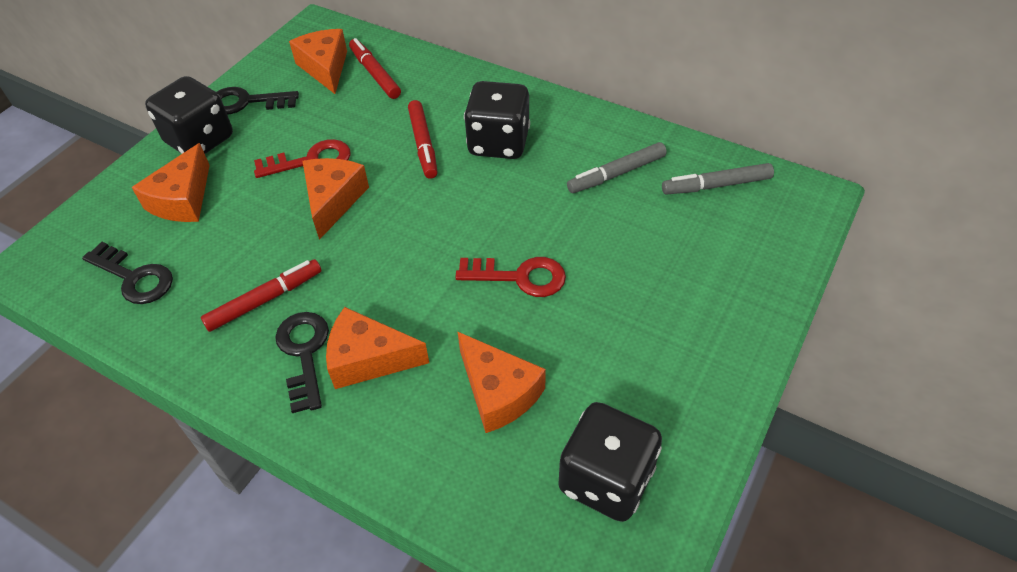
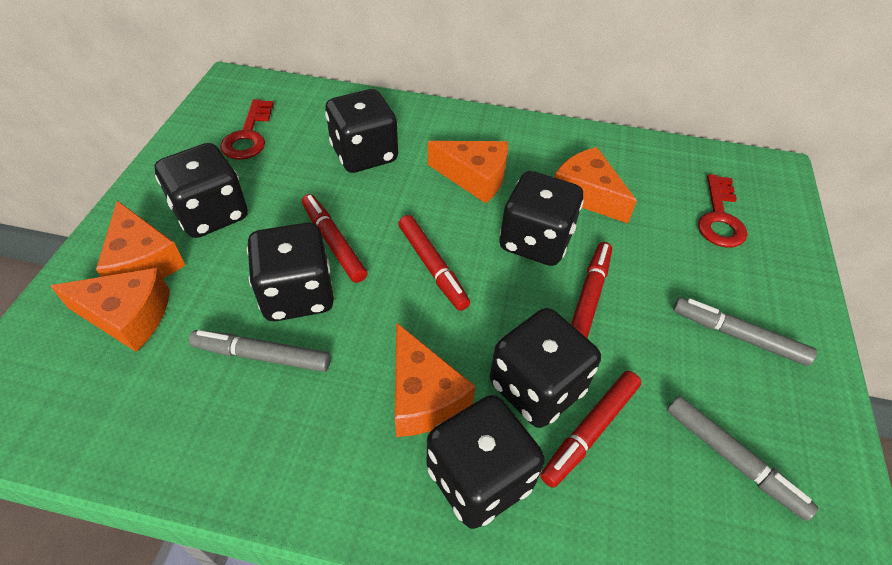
black dice: [145,76,233,154] [464,81,530,159] [558,402,662,522] = 3 -> [154,143,248,238] [247,222,334,321] [325,89,398,173] [427,395,545,529] [490,308,601,428] [500,171,584,266] = 6
black key: [82,242,173,304] [216,87,299,115] [275,312,329,413] = 3 -> none = 0
grey marker: [567,142,667,193] [662,163,774,195] = 2 -> [189,330,331,372] [667,396,818,521] [673,298,817,366] = 3
red marker: [201,259,322,332] [349,38,401,99] [408,100,437,179] = 3 -> [302,194,367,283] [398,215,470,311] [540,371,641,488] [571,242,612,338] = 4

